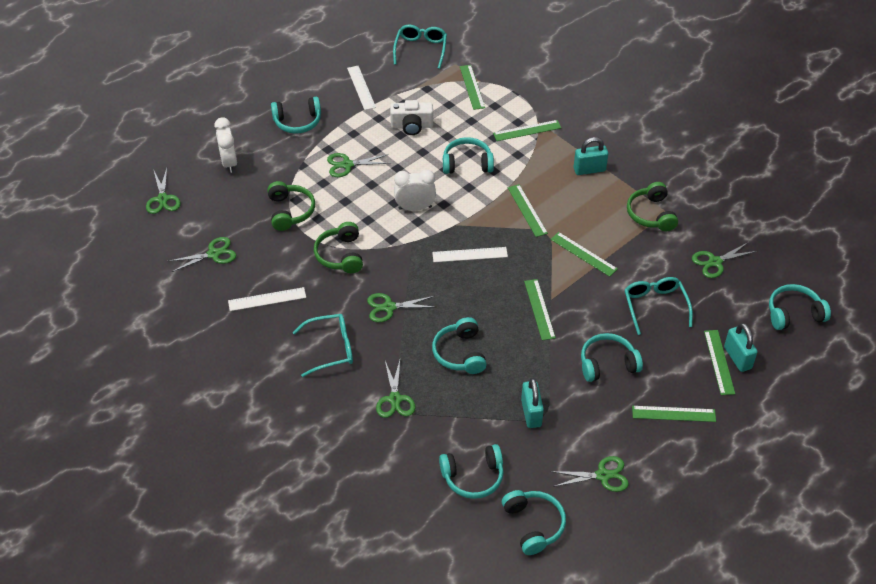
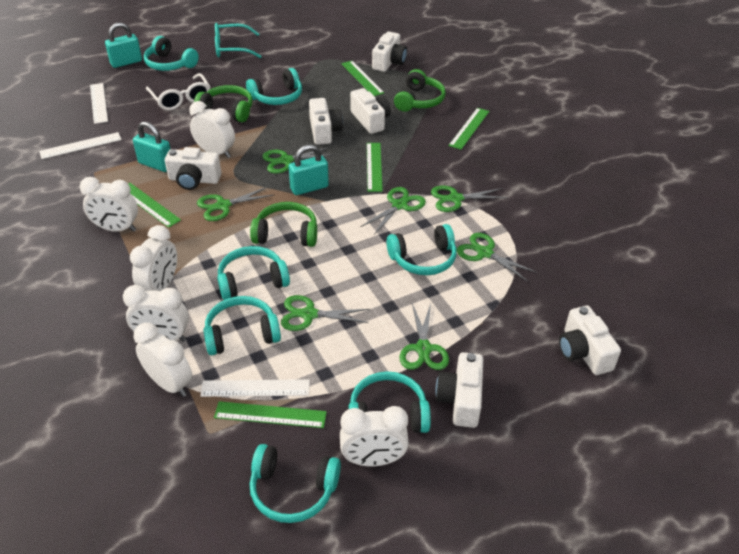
green ruler: [460,65,485,110] [493,120,561,141] [508,184,548,237] [524,279,556,340] [550,232,618,277] [632,406,716,422] [704,330,735,395] = 7 -> [128,183,181,228] [214,401,327,428] [341,61,384,96] [367,143,383,192] [448,108,489,150] = 5
turquoise glasses: [293,314,353,377] [393,25,447,69] [625,277,693,335] = 3 -> [215,23,262,58] = 1
white camera: [390,100,433,135] = 1 -> [165,147,221,190] [309,98,343,145] [350,88,390,134] [372,32,407,72] [435,352,483,428] [559,305,621,375] = 6
white clock: [214,117,237,173] [394,169,436,211] = 2 -> [80,177,138,232] [123,285,189,342] [130,225,177,291] [133,323,192,397] [189,101,235,158] [340,406,409,466] = 6
white glasses: none = 0 -> [146,73,211,111] = 1

